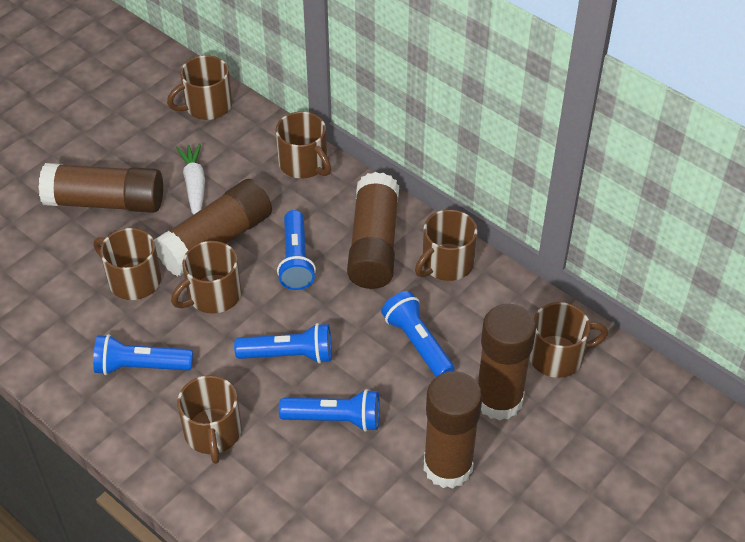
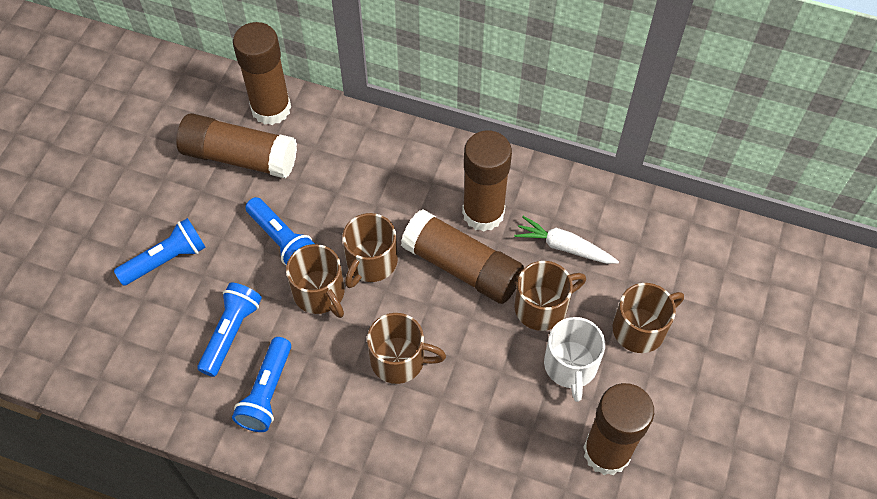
blue flashlight: [93,334,193,375] [234,323,332,364] [277,210,316,290] [279,389,380,432] [381,291,454,377] = 5 -> [114,218,206,286] [197,282,262,377] [232,337,291,432] [245,197,315,265] = 4
brown mug: [94,228,161,300] [167,55,232,120] [171,241,241,314] [177,375,241,464] [276,112,331,179] [415,210,478,281] [529,302,608,378] = 7 -> [286,244,345,318] [342,213,398,288] [367,313,446,384] [514,261,586,331] [613,283,684,353] = 5
white mug: none = 0 -> [544,317,605,402] = 1

